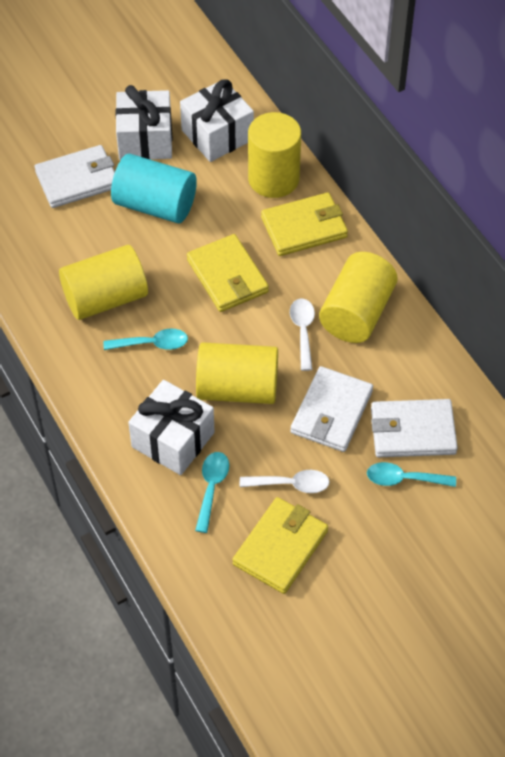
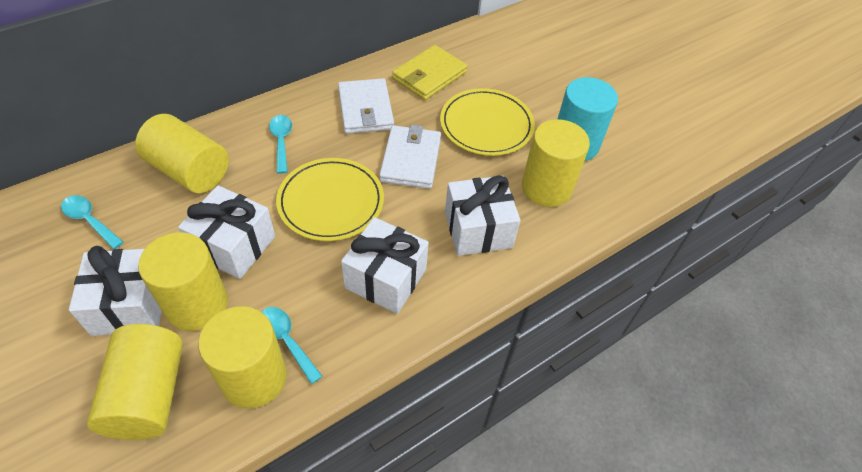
white gift: [115,85,172,160] [128,380,215,475] [180,79,254,162] = 3 -> [69,246,162,336] [178,185,275,279] [341,217,429,314] [445,175,521,256] = 4
white spoon: [240,470,329,493] [290,298,315,371] = 2 -> none = 0
white wallet: [34,145,115,208] [290,366,373,452] [371,399,458,457] = 3 -> [338,78,394,134] [379,125,441,189] = 2
yellow cylinder: [59,245,148,320] [196,342,278,404] [248,112,301,198] [319,252,398,343] = 4 -> [87,324,183,440] [135,114,229,193] [138,232,228,331] [198,306,287,408] [522,119,590,207] = 5
yellow plate: none = 0 -> [276,158,384,241] [440,88,535,156] = 2
yellow wallet: [187,234,269,312] [232,497,328,594] [261,192,348,256] = 3 -> [392,45,467,100] = 1

